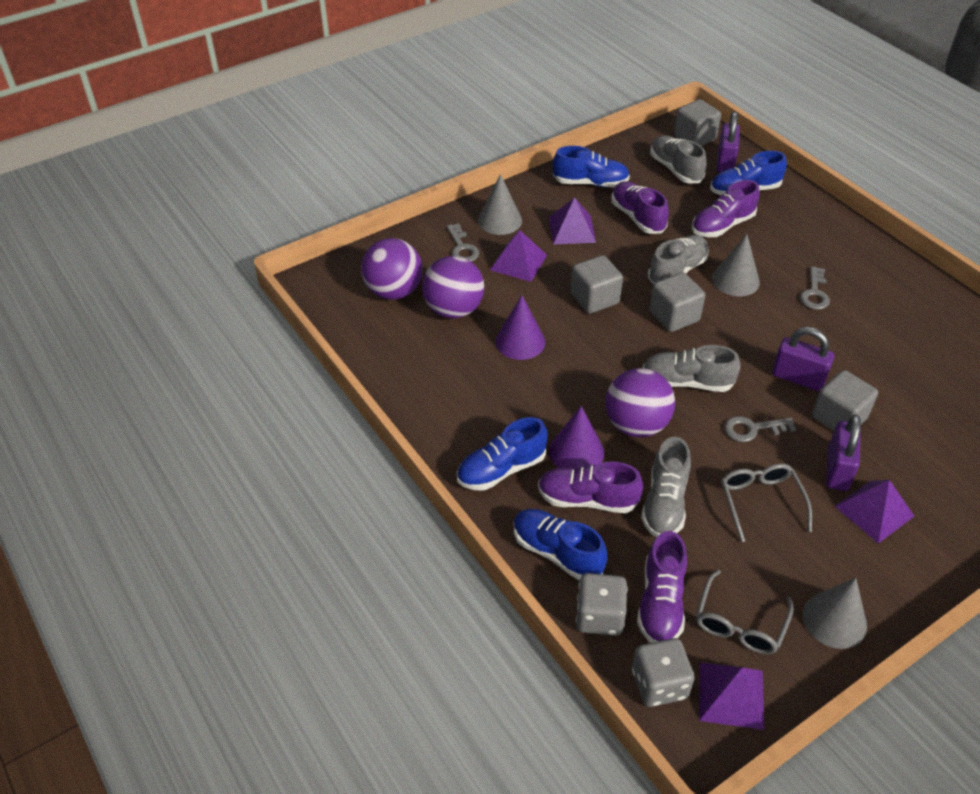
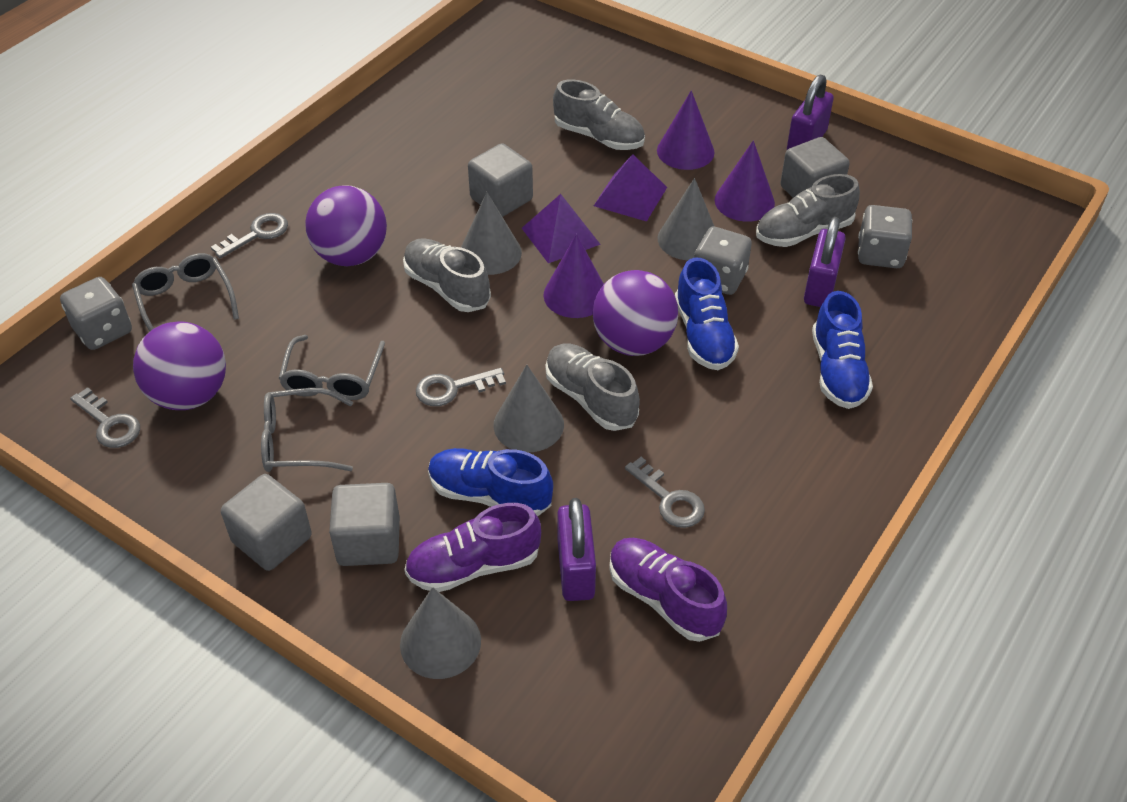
blue shoe: [457,417,548,491] [514,509,608,581] [553,146,630,187] [710,151,787,195] = 4 -> [428,448,553,517] [675,258,739,370] [812,291,873,409] = 3
grey cone: [478,174,522,235] [712,234,760,296] [803,577,867,649] = 3 -> [400,587,481,679] [461,192,522,275] [493,365,564,452] [658,178,715,260] = 4
grey dice: [576,573,628,636] [632,638,695,707] = 2 -> [60,277,132,350] [694,227,752,295] [858,205,912,268] = 3
grey glasses: [696,570,794,654] [721,463,812,542] = 2 -> [132,253,239,332] [261,388,353,472] [278,335,385,400] = 3
grey key: [447,223,479,262] [724,416,796,442] [800,266,830,310] = 3 -> [70,387,140,448] [211,213,288,258] [416,368,506,406] [625,457,705,528] = 4
purple cone: [495,295,545,360] [549,406,604,468] = 2 -> [543,234,604,318] [657,90,715,170] [715,140,775,222] = 3
purple pyramid: [490,230,547,282] [549,197,596,244] [699,662,765,730] [835,480,914,544] = 4 -> [522,194,601,263] [594,154,667,222] = 2
purple shoe: [538,462,643,513] [611,181,669,234] [637,531,687,643] [692,180,760,237] = 4 -> [404,503,541,592] [609,538,727,642] = 2

